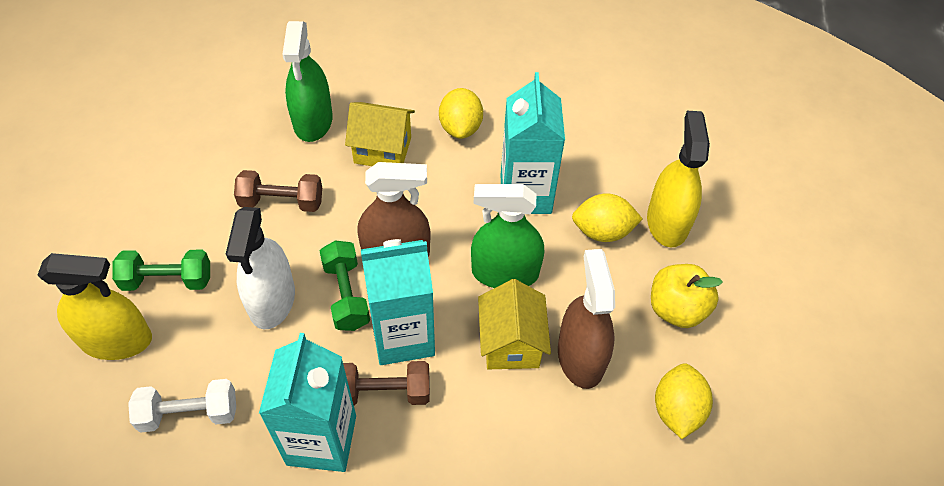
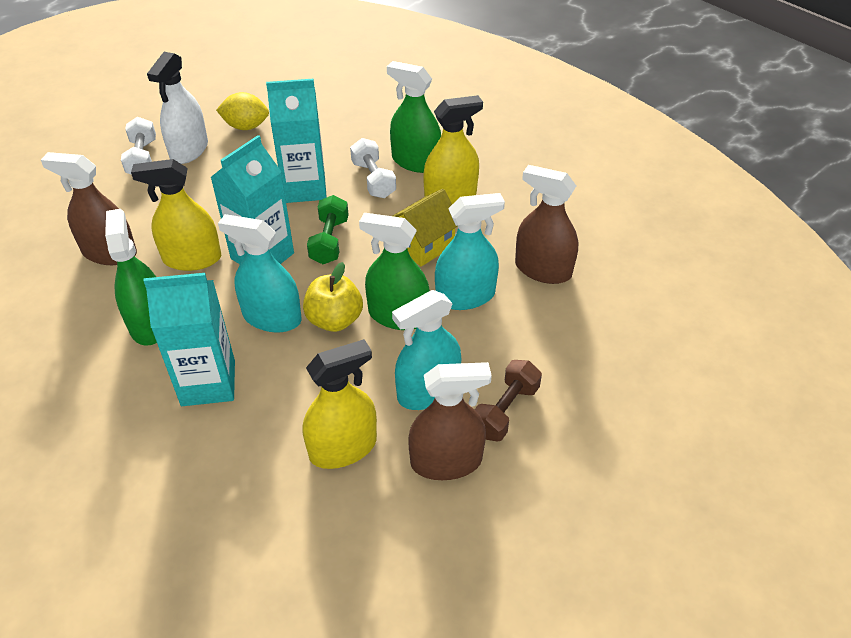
brown dumbbell: [234,170,322,212] [343,361,430,405] = 2 -> [474,360,542,442] = 1
brown spray bottle: [357,162,430,257] [558,249,615,389] = 2 -> [41,152,137,265] [408,362,492,480] [515,165,578,284] = 3
green dumbbell: [112,250,210,291] [320,240,370,331] = 2 -> [307,195,349,264] = 1
green spray bottle: [282,21,333,142] [471,184,544,288] = 2 -> [105,209,157,346] [359,213,430,330] [387,61,441,173] = 3
turquoise spray bottle: none = 0 -> [218,214,302,332] [392,290,462,410] [435,193,505,310] = 3
white dumbbell: [128,379,236,433] = 1 -> [121,117,156,175] [350,138,396,198] = 2
yellow house: [345,102,415,166] [478,279,551,369] = 2 -> [393,189,458,267] = 1
yellow lemon: [439,88,483,139] [572,193,642,242] [655,363,713,439] = 3 -> [216,92,269,130] = 1
yellow spray bottle: [38,253,152,360] [647,111,710,247] = 2 -> [131,159,221,271] [303,339,377,469] [423,95,483,204] = 3

